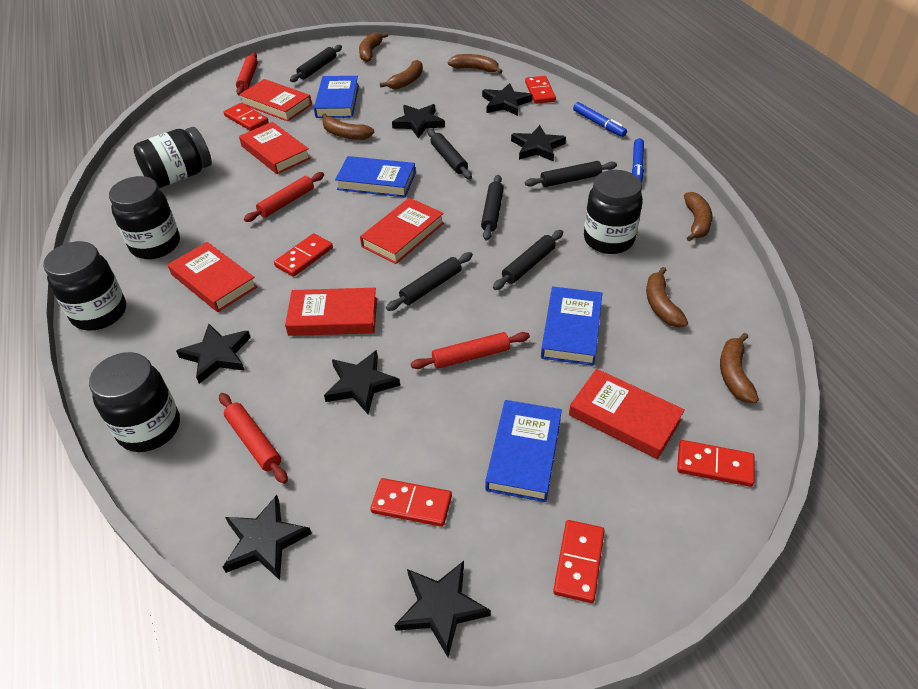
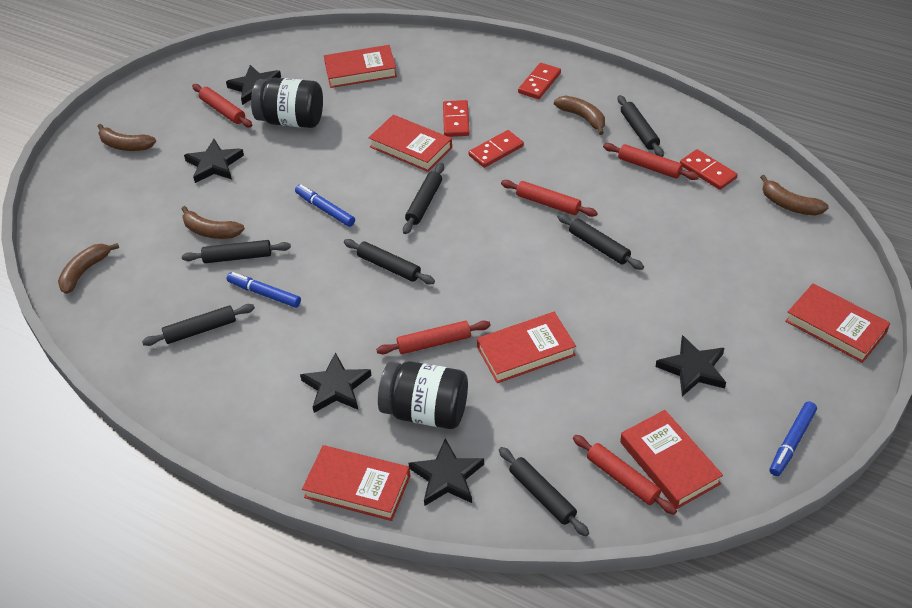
black jar: [43,241,126,330] [89,352,180,452] [109,176,180,259] [133,127,212,188] [584,170,643,254] = 5 -> [251,78,323,128] [378,361,468,429] = 2
black rolling pin: [290,45,342,82] [386,252,473,311] [427,129,472,179] [481,175,504,241] [493,230,563,290] [525,161,617,187] = 6 -> [142,304,255,346] [182,240,291,263] [344,239,435,284] [403,163,444,234] [499,447,589,536] [557,214,644,270] [618,95,664,157] = 7
black star: [176,324,251,384] [223,495,312,580] [324,350,400,414] [392,104,445,138] [394,561,491,657] [482,83,532,116] [511,125,566,162] = 7 -> [184,139,244,183] [226,65,281,105] [300,352,372,413] [408,438,484,506] [656,335,726,396] = 5
blue book: [314,76,359,118] [335,156,416,197] [485,400,562,502] [541,287,602,366] = 4 -> none = 0
blue marker: [573,102,627,137] [632,138,644,183] = 2 -> [227,272,301,308] [295,185,355,227] [770,401,817,476] = 3
brown banana: [322,114,375,140] [359,32,388,62] [380,60,423,89] [448,54,503,74] [646,267,688,327] [684,192,713,241] [720,333,759,403] = 7 -> [58,243,119,294] [98,124,156,151] [181,206,245,239] [554,96,605,135] [760,175,829,216] = 5
red domino: [224,103,269,131] [274,233,333,277] [370,478,452,527] [525,76,556,104] [553,520,605,603] [677,440,755,487] = 6 -> [443,100,470,137] [469,130,524,168] [518,63,561,99] [680,149,737,190] = 4
red rolling pin: [219,393,288,484] [236,52,258,95] [244,172,324,222] [411,332,530,369] = 4 -> [192,84,252,127] [376,321,491,354] [501,180,598,217] [573,435,677,515] [603,143,699,180] = 5

